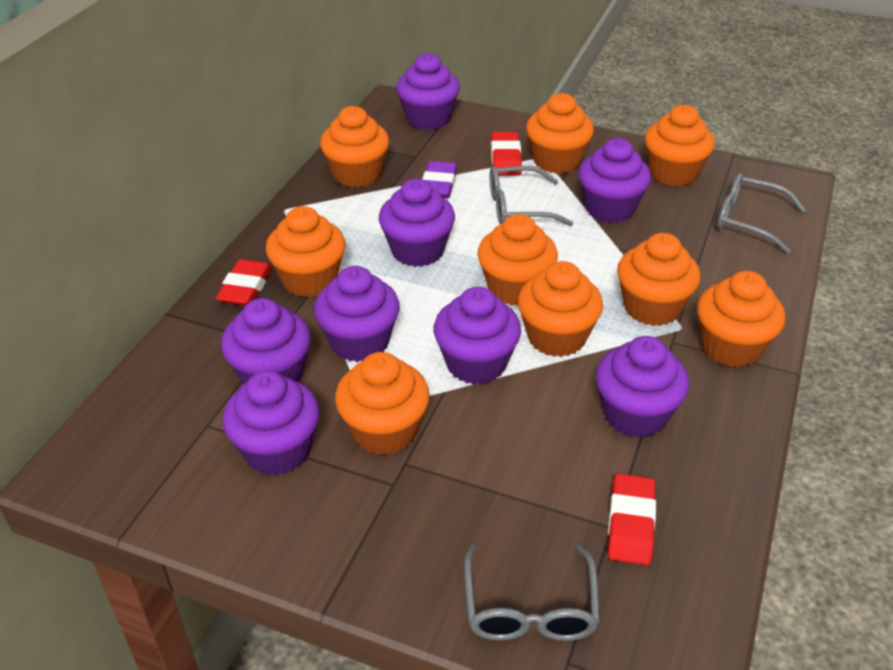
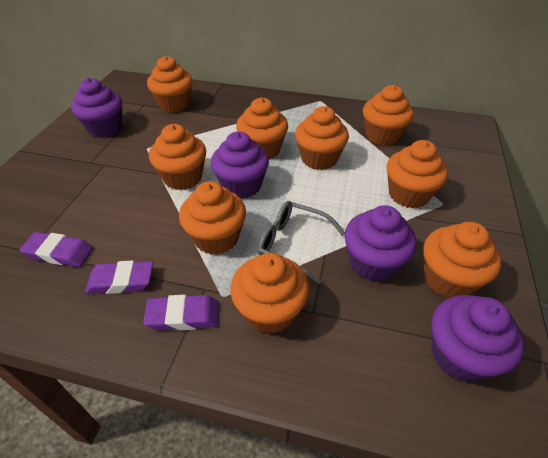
grey glasses: [464,544,600,641] [490,166,573,226] [717,173,806,254] = 3 -> [258,201,345,284] = 1
purple cupcake: [221,298,311,384] [222,371,320,475] [314,266,400,362] [379,178,455,267] [396,53,460,130] [434,287,521,385] [578,138,651,223] [596,336,689,438] = 8 -> [71,78,122,138] [211,132,269,199] [344,205,416,282] [431,295,524,382] = 4
purple eraser: [423,161,457,198] = 1 -> [20,232,93,267] [85,260,153,294] [143,295,219,330] = 3
red eraser: [216,259,272,306] [491,132,522,176] [608,473,656,565] = 3 -> none = 0

